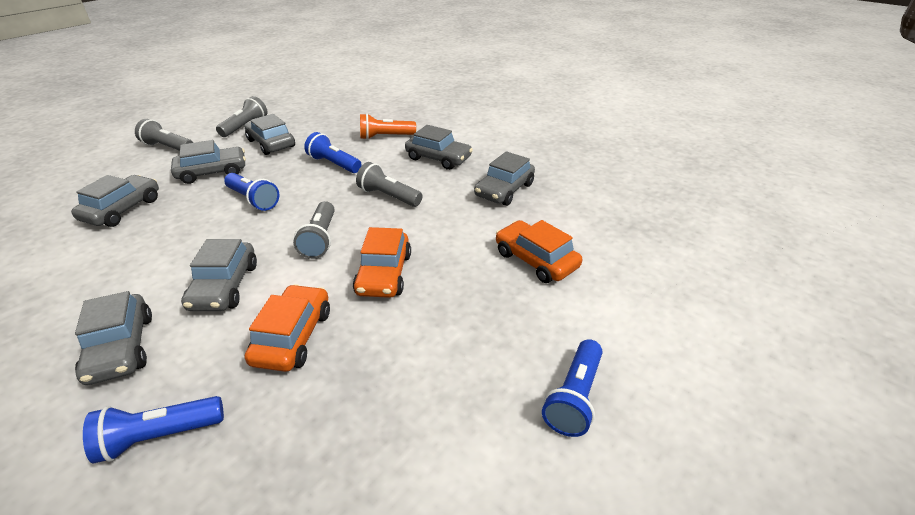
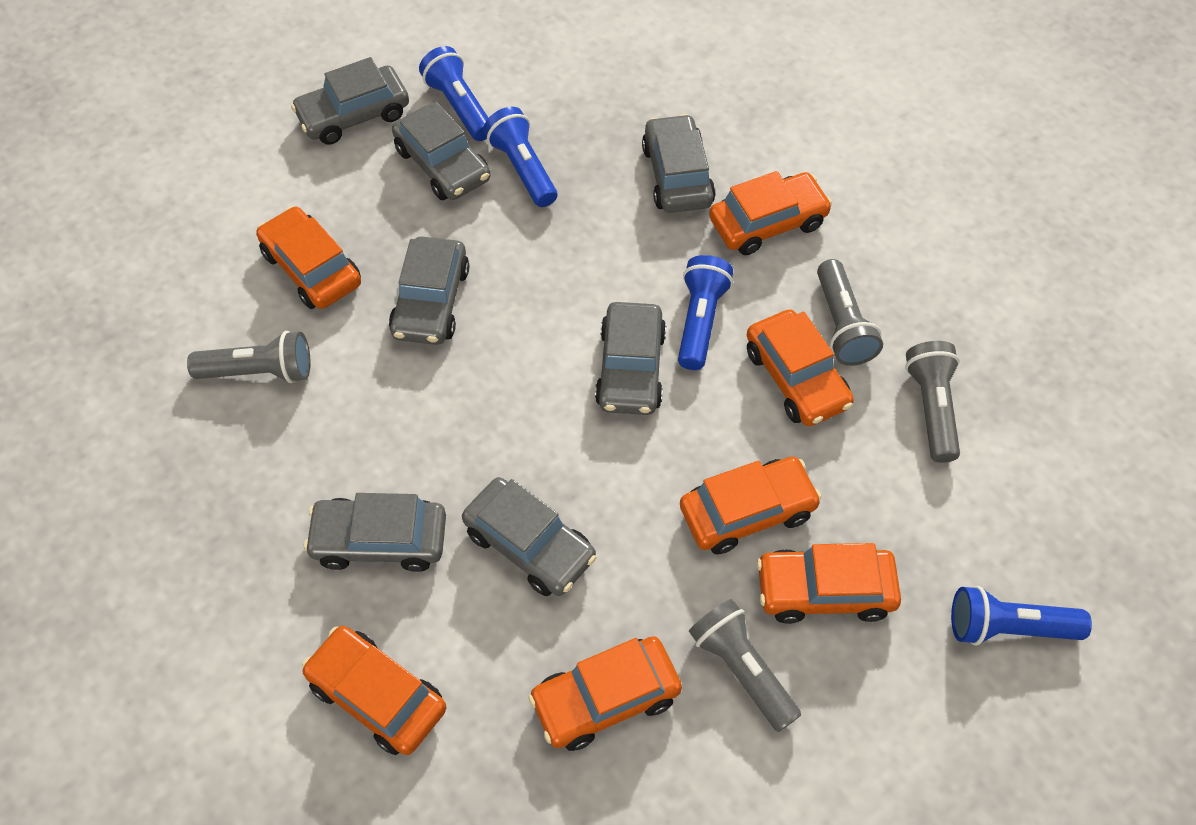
orange car: [245,284,330,372] [353,227,411,298] [496,220,582,283] = 3 -> [256,206,361,309] [302,626,446,755] [528,636,682,751] [680,457,822,555] [709,171,832,255] [747,309,854,426] [757,543,901,624] = 7
orange flashlight: [360,113,416,140] = 1 -> none = 0

